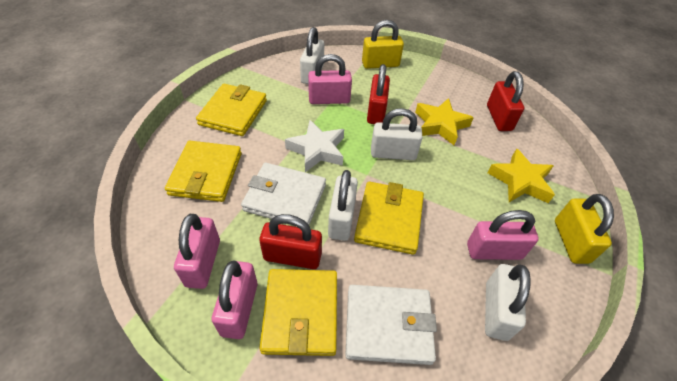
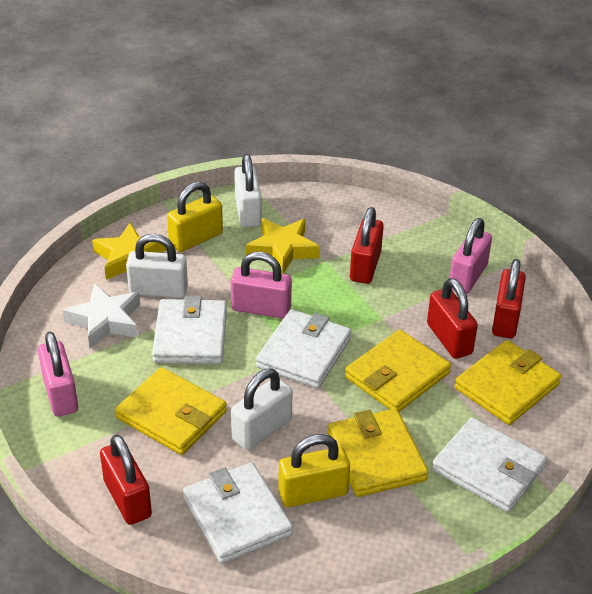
pink padlock: [174,214,220,289] [212,261,257,339] [308,54,352,104] [467,210,539,260] = 4 -> [38,332,78,417] [231,252,292,319] [450,218,492,294] = 3
red padlock: [259,214,322,269] [367,64,390,124] [487,71,524,131] = 3 -> [100,434,152,525] [350,207,384,284] [427,278,478,359] [492,259,526,338] = 4
white padlock: [300,27,324,84] [328,170,358,241] [371,108,423,160] [485,264,531,341] = 4 -> [126,234,188,298] [231,368,293,450] [234,154,262,227] = 3
white wallet: [241,163,326,225] [345,285,437,365] = 2 -> [152,296,227,364] [183,462,293,564] [256,309,351,389] [432,417,547,512] = 4

